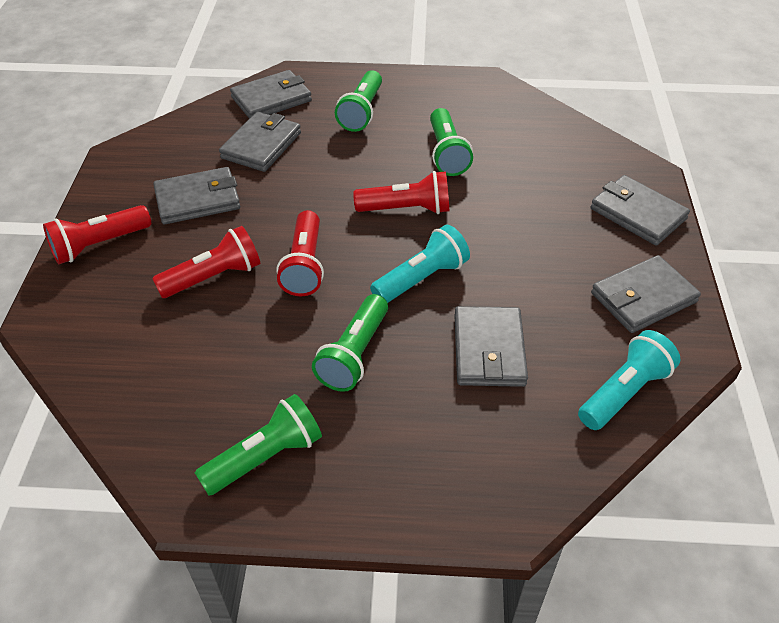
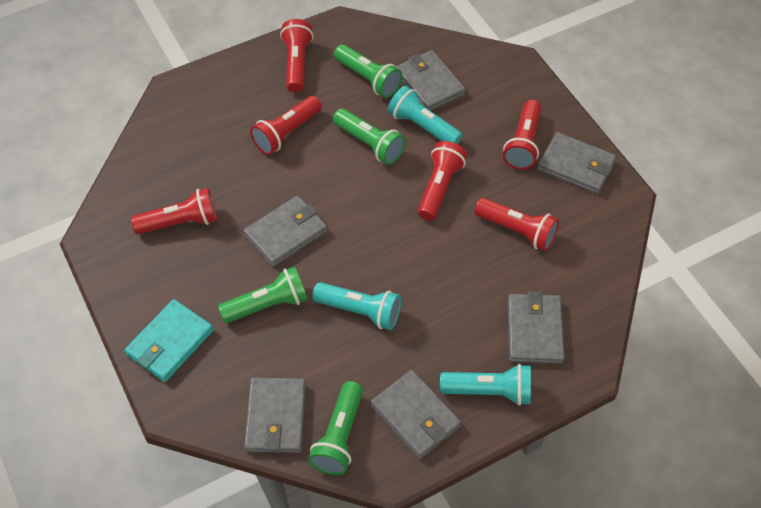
red flashlight: [43,205,151,264] [152,226,260,298] [276,210,324,296] [353,171,449,214] = 4 -> [131,188,217,234] [250,96,322,155] [280,19,313,92] [418,141,467,220] [474,198,559,251] [503,100,542,170] = 6
turquoise flashlight: [370,225,470,303] [578,330,680,430] = 2 -> [312,282,401,330] [388,86,462,144] [440,364,531,406] = 3
turquoise wallet: none = 0 -> [125,299,213,382] = 1

